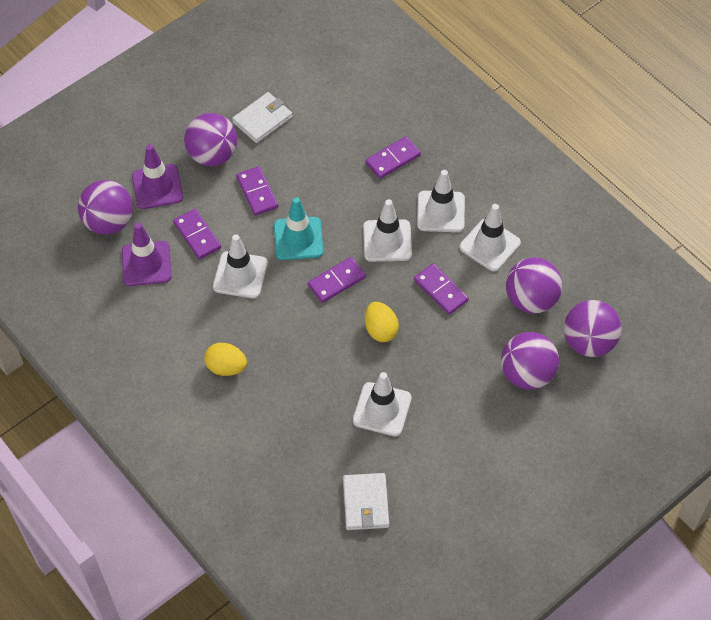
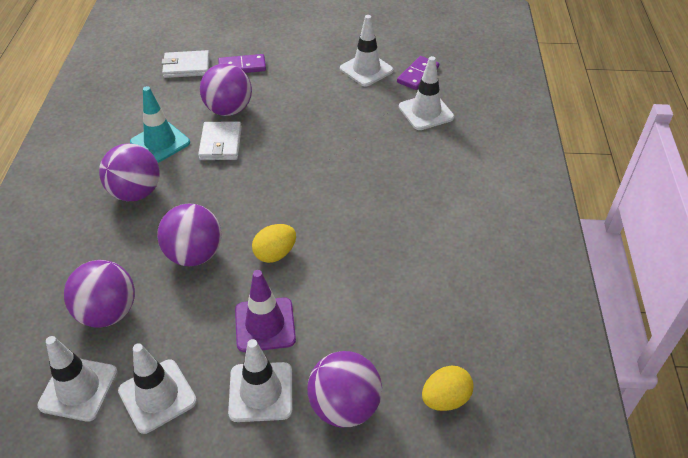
purple domino: [173,209,221,259] [236,166,278,216] [308,257,366,303] [366,136,421,179] [414,263,469,315] = 5 -> [218,54,266,73] [397,56,439,90] = 2
purple traffic cone: [122,223,172,286] [132,144,183,209] = 2 -> [235,270,296,352] = 1

